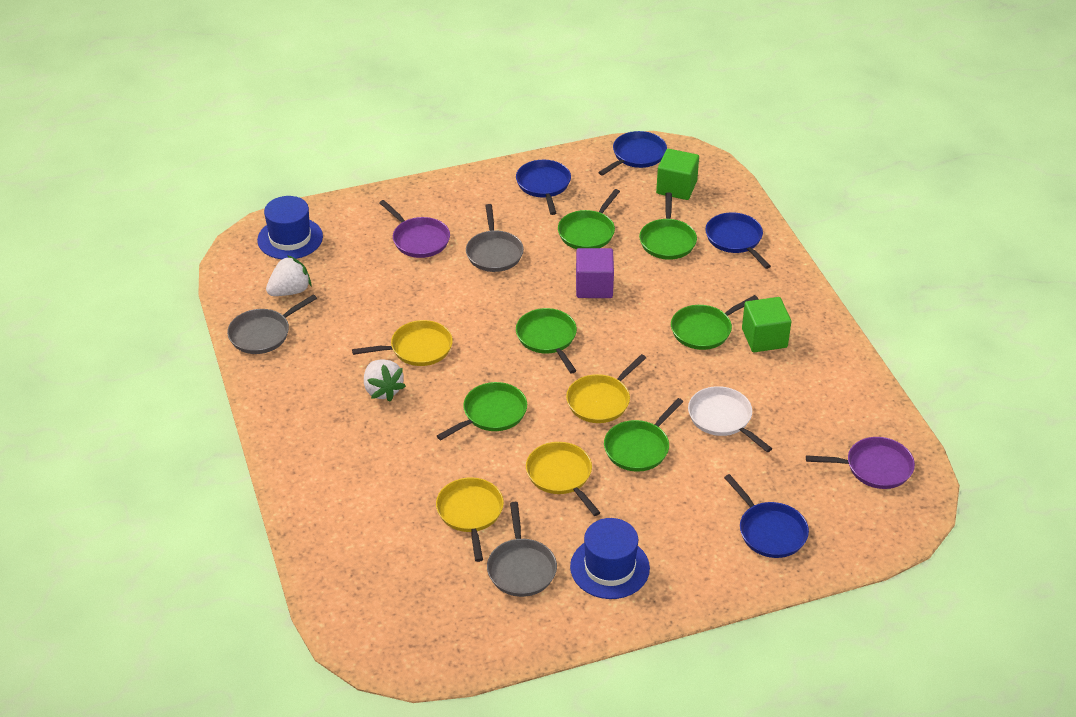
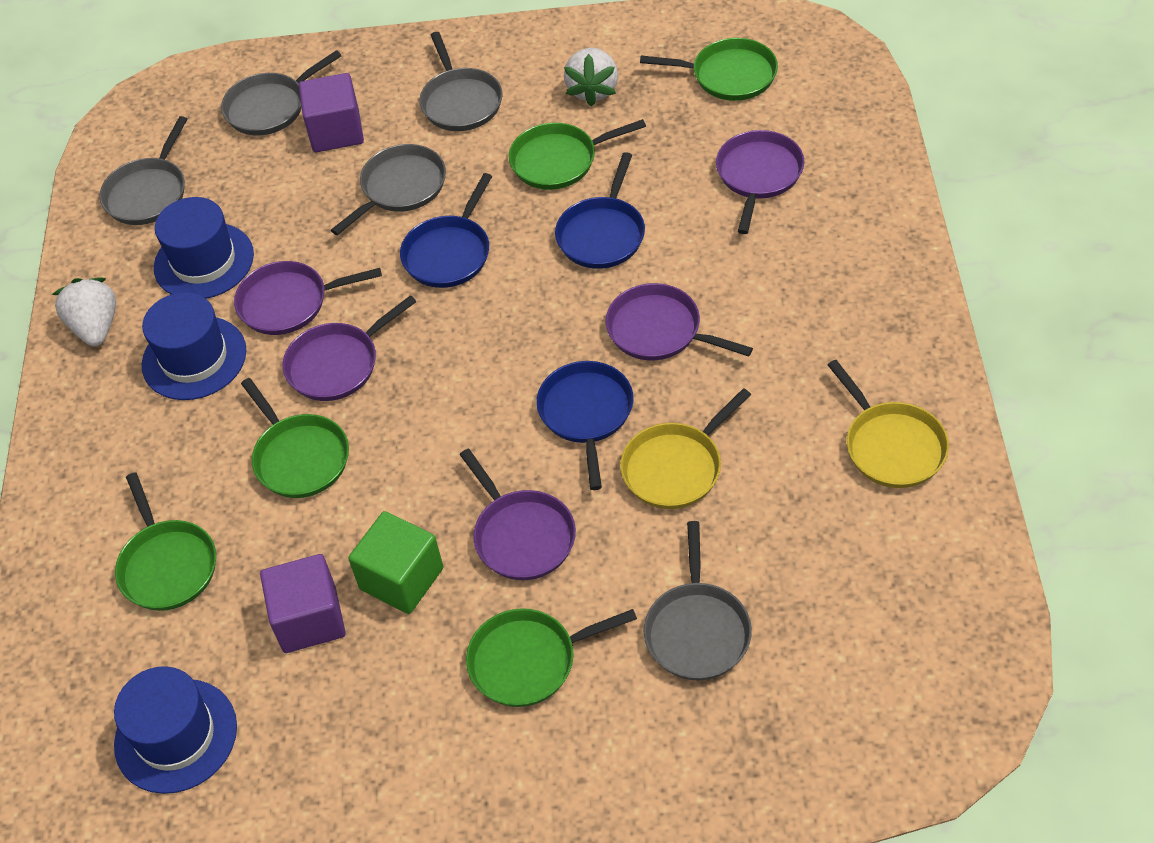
blue hat: [257,196,323,259] [570,518,650,599] = 2 -> [114,666,237,794] [142,292,246,400] [154,197,254,299] = 3
blue pan: [516,160,571,215] [598,131,667,176] [705,212,771,269] [724,474,809,558] = 4 -> [400,173,492,288] [537,361,634,490] [555,152,645,269] = 3
green cube: [656,149,699,200] [742,297,791,352] = 2 -> [348,511,443,614] = 1
green pan: [437,382,527,440] [516,308,577,373] [558,189,620,249] [604,398,683,472] [639,192,697,260] [671,295,758,350] = 6 -> [115,472,216,611] [241,378,349,498] [466,608,637,707] [509,119,646,190] [640,38,778,101] = 5
grey pan: [227,294,317,354] [466,204,524,272] [487,502,557,597] = 3 -> [99,116,188,225] [221,50,342,135] [331,144,446,235] [419,32,503,131] [644,521,752,681] = 5
purple cube: [576,248,614,298] = 1 -> [260,554,346,653] [299,73,364,152] = 2
purple pan: [379,200,450,258] [806,437,915,489] = 2 -> [234,261,382,335] [282,295,416,401] [460,449,576,580] [606,283,753,360] [716,130,804,234] = 5
white pan: [688,386,772,452] = 1 -> none = 0
yellow pan: [352,320,453,366] [436,477,504,562] [526,442,600,516] [566,354,646,423] = 4 -> [620,388,751,509] [828,360,949,488] = 2

